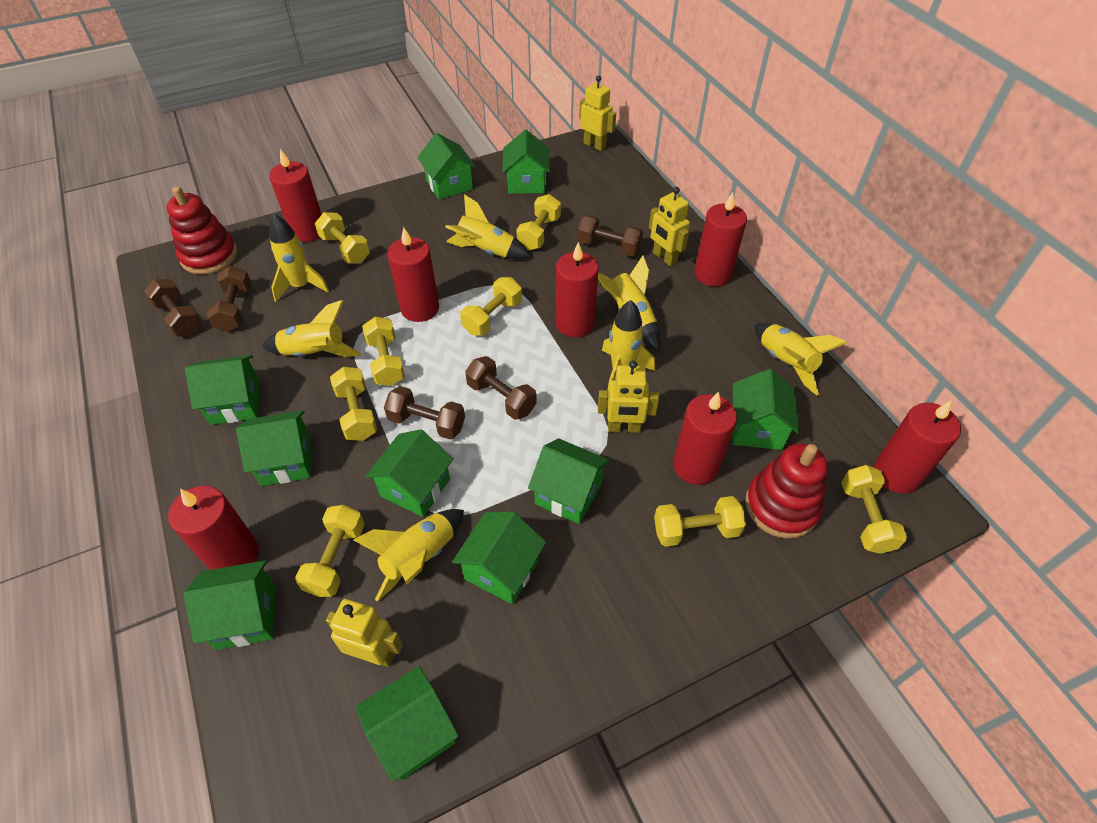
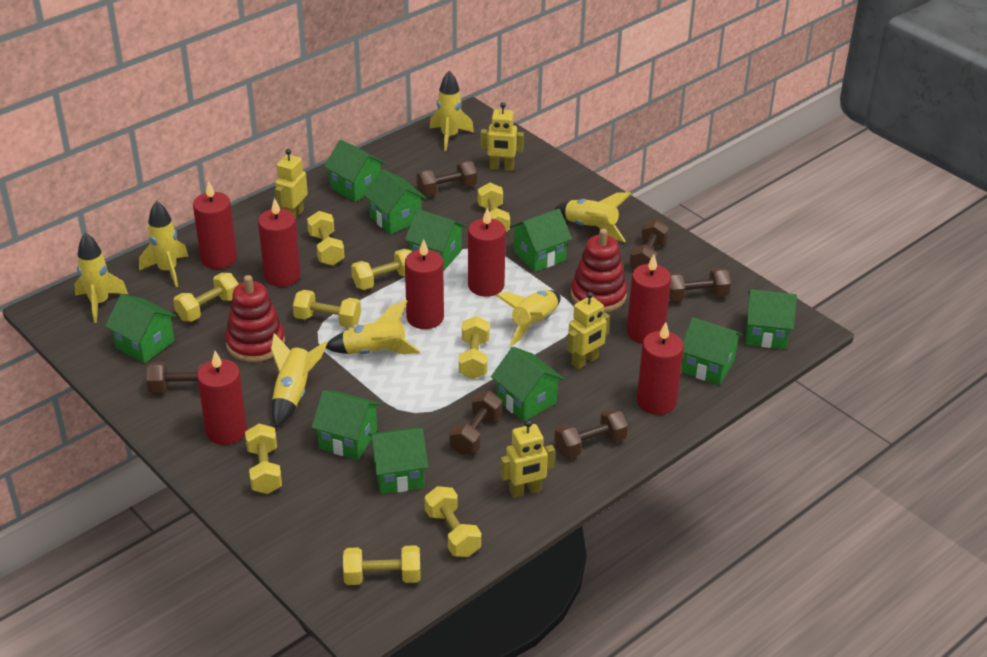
brown dumbbell: [144,279,202,337] [207,266,252,332] [384,386,465,439] [465,356,537,420] [578,215,643,256] = 5 -> [146,361,208,393] [417,161,477,196] [449,391,502,455] [554,408,628,458] [629,219,669,269] [669,268,731,302] = 6
yellow dumbbell: [295,505,365,597] [315,212,370,264] [330,367,377,441] [362,317,405,386] [460,277,522,336] [516,194,561,250] [654,496,746,547] [841,465,907,554] = 8 -> [173,273,239,322] [245,423,282,494] [293,290,361,328] [307,211,345,266] [343,545,421,585] [351,249,412,290] [425,486,481,557] [459,316,490,379] [478,183,510,232] = 9

